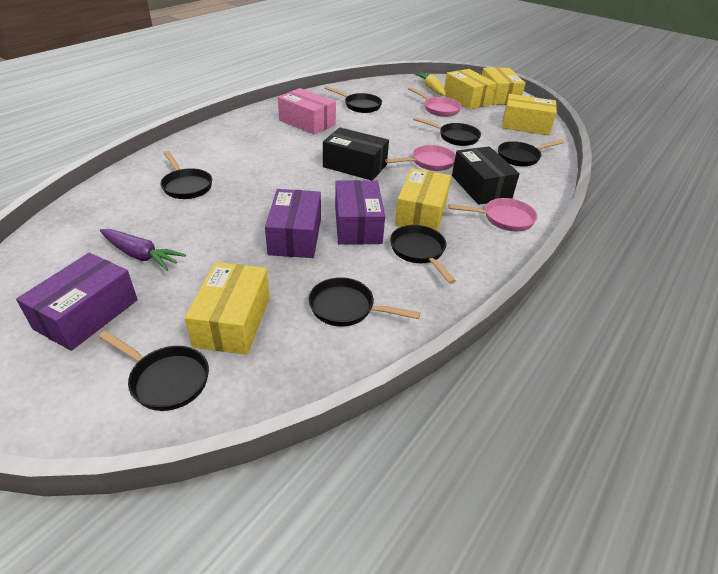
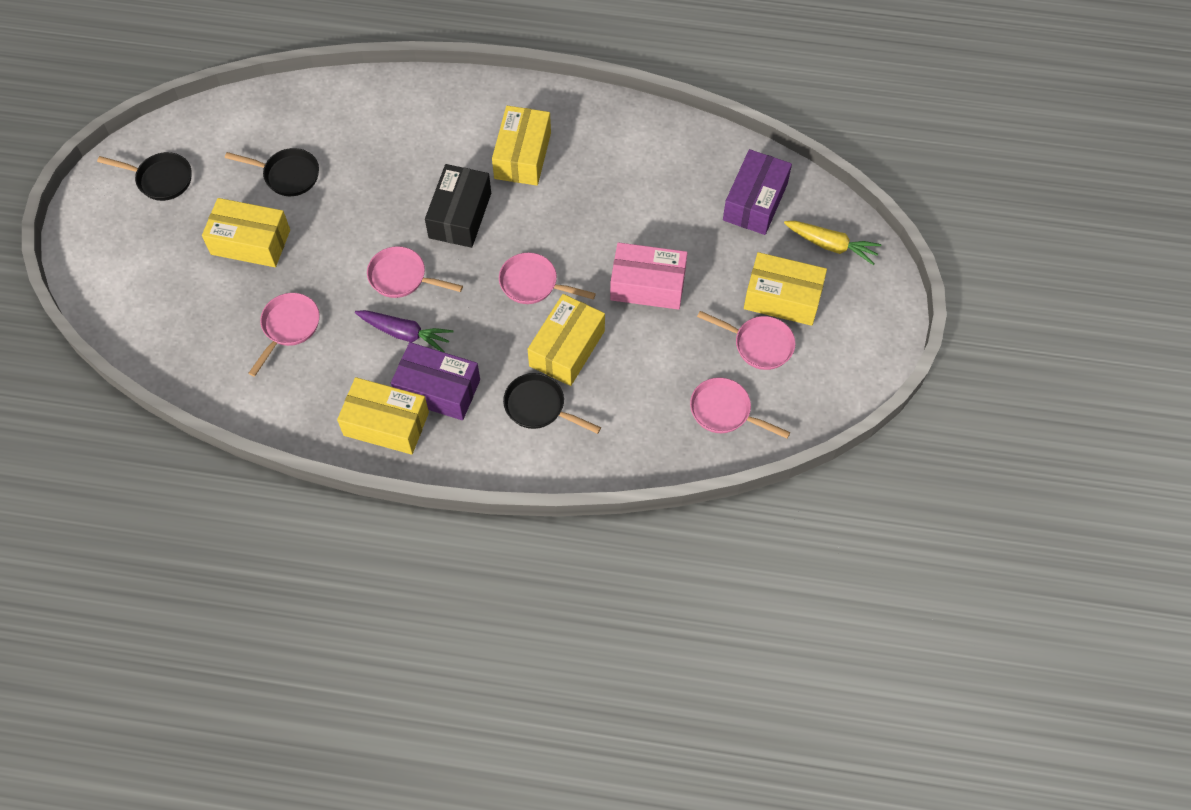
black box: [323,127,389,181] [452,146,520,205] = 2 -> [425,164,491,248] = 1
black pan: [99,331,209,411] [160,151,212,199] [309,277,420,327] [325,86,382,113] [390,225,456,284] [413,117,481,146] [498,140,564,167] = 7 -> [97,152,192,201] [225,148,319,196] [503,373,601,434] = 3
pink pan: [385,145,456,171] [408,87,462,117] [448,198,538,232] = 3 -> [248,293,320,377] [367,246,463,298] [499,252,596,304] [690,377,790,439] [697,311,795,370] = 5
purple box: [16,253,138,351] [265,189,321,258] [335,180,385,245] = 3 -> [391,342,480,420] [723,149,792,235] = 2

